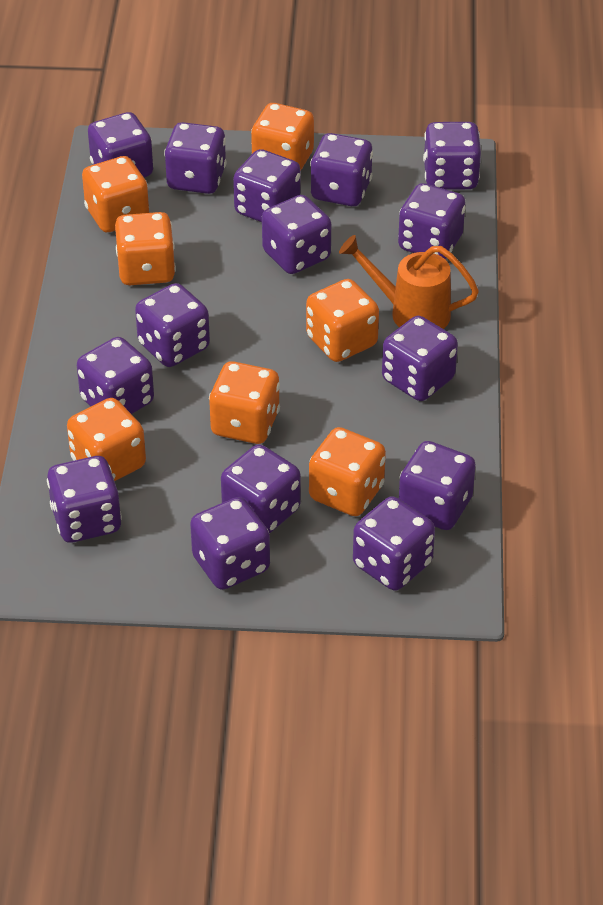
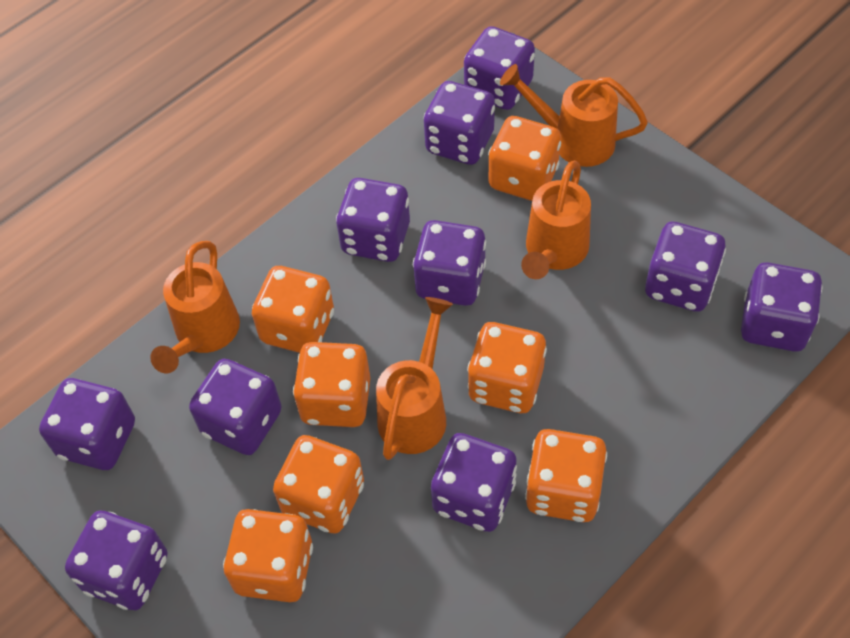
orange watering can: [339,235,479,329] = 1 -> [150,241,240,373] [376,297,453,460] [500,64,648,167] [521,161,591,279] = 4
purple dice: [47,456,122,543] [77,337,154,414] [88,112,153,177] [135,283,210,367] [164,122,227,194] [190,497,270,590] [221,445,301,534] [233,149,301,222] [262,195,331,274] [310,133,373,206] [353,496,435,591] [382,316,458,401] [398,183,465,259] [399,441,476,530] [423,122,481,190] = 15 -> [39,378,135,470] [65,510,167,610] [189,359,282,455] [336,178,410,262] [413,220,486,306] [424,81,495,165] [431,433,517,532] [464,26,535,110] [645,221,726,312] [741,262,823,352] = 10

